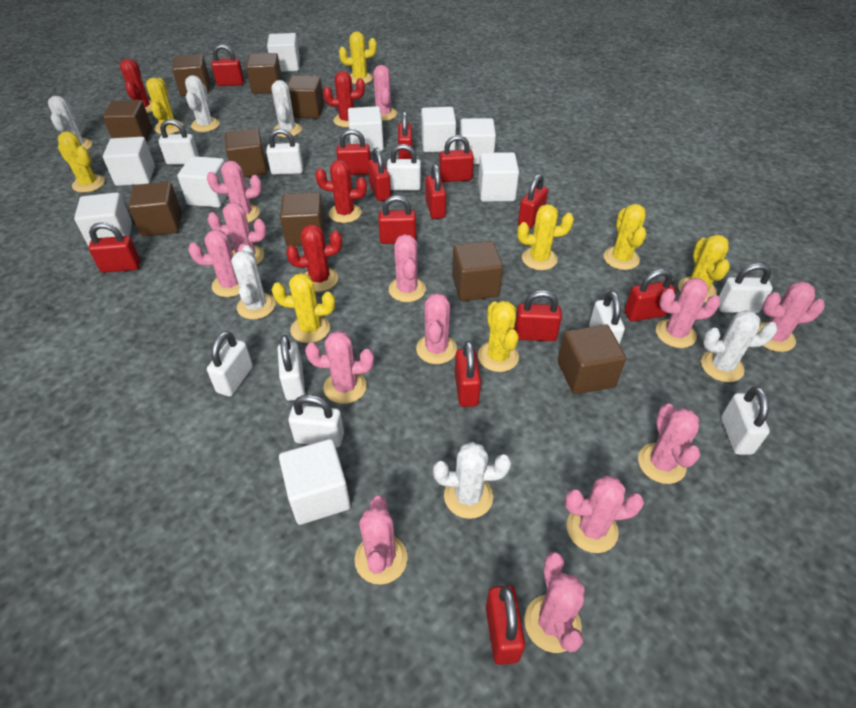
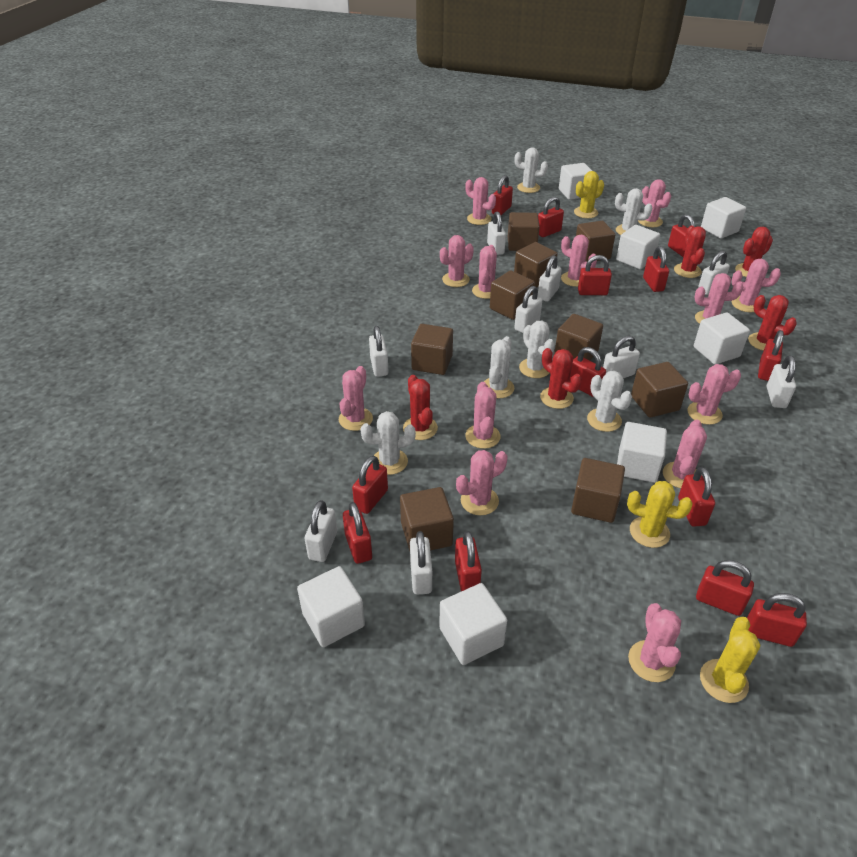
red cactus: [120,59,152,113] [286,224,342,292] [315,160,367,223] [323,71,365,127] = 4 -> [403,375,438,440] [540,348,582,409] [674,226,706,278] [735,227,773,277] [748,295,797,351] = 5
white cube: [74,192,132,247] [103,137,155,186] [177,156,228,208] [267,33,300,72] [279,439,351,525] [348,106,384,152] [421,107,456,153] [459,118,496,164] [478,152,519,202] = 9 -> [297,566,365,647] [439,583,507,665] [559,163,592,200] [616,225,660,269] [617,422,667,483] [694,312,750,364] [701,197,746,239] = 7
yellow cactus: [58,131,105,193] [146,78,183,134] [272,273,335,343] [339,31,377,84] [478,301,519,372] [517,204,574,270] [604,204,646,270] [678,235,730,302] = 8 -> [574,171,604,218] [627,481,693,548] [700,617,760,703] = 3

